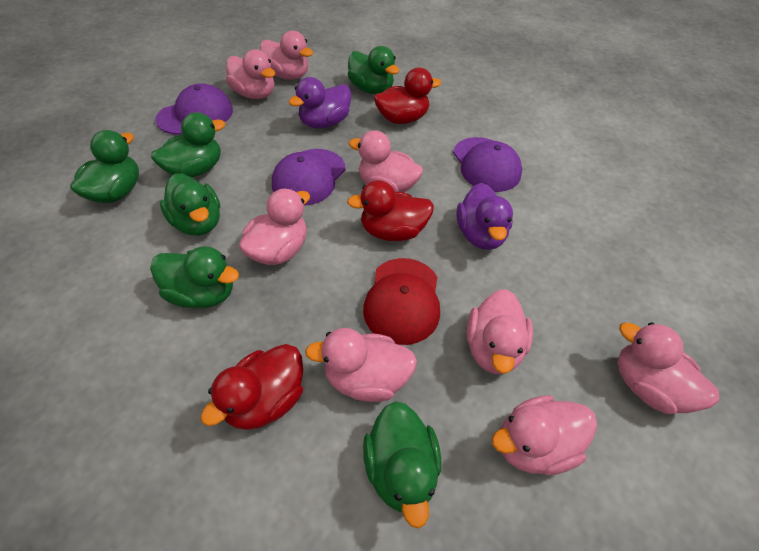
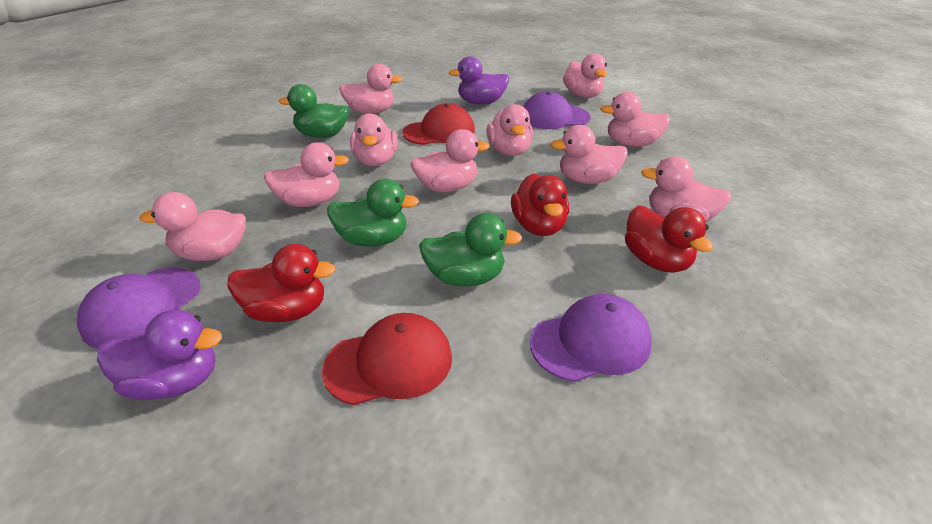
green duck: [70,130,139,203] [150,246,239,308] [151,112,226,178] [160,173,220,236] [348,46,399,94] [363,401,441,528] = 6 -> [279,84,349,138] [327,179,419,247] [419,213,522,287] = 3
pink duck: [226,49,275,99] [239,189,310,265] [260,31,313,80] [305,328,417,402] [349,130,423,192] [466,289,533,374] [492,395,597,475] [618,322,719,414] = 8 -> [140,192,246,261] [264,142,349,207] [339,64,403,114] [350,113,398,166] [411,129,490,193] [486,104,533,156] [551,125,627,184] [563,53,607,98] [600,92,670,147] [641,156,732,222] = 10
red cap: [363,258,440,345] = 1 -> [322,313,452,405] [402,103,475,145] = 2

